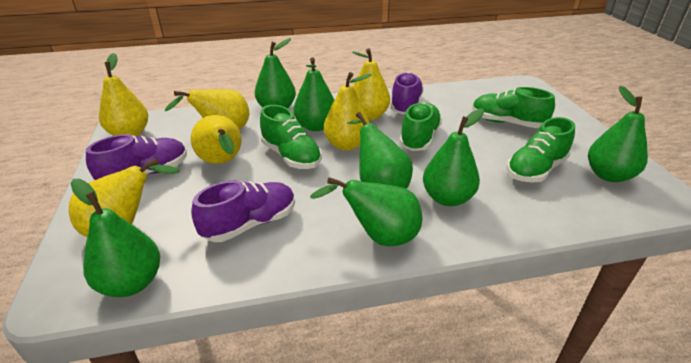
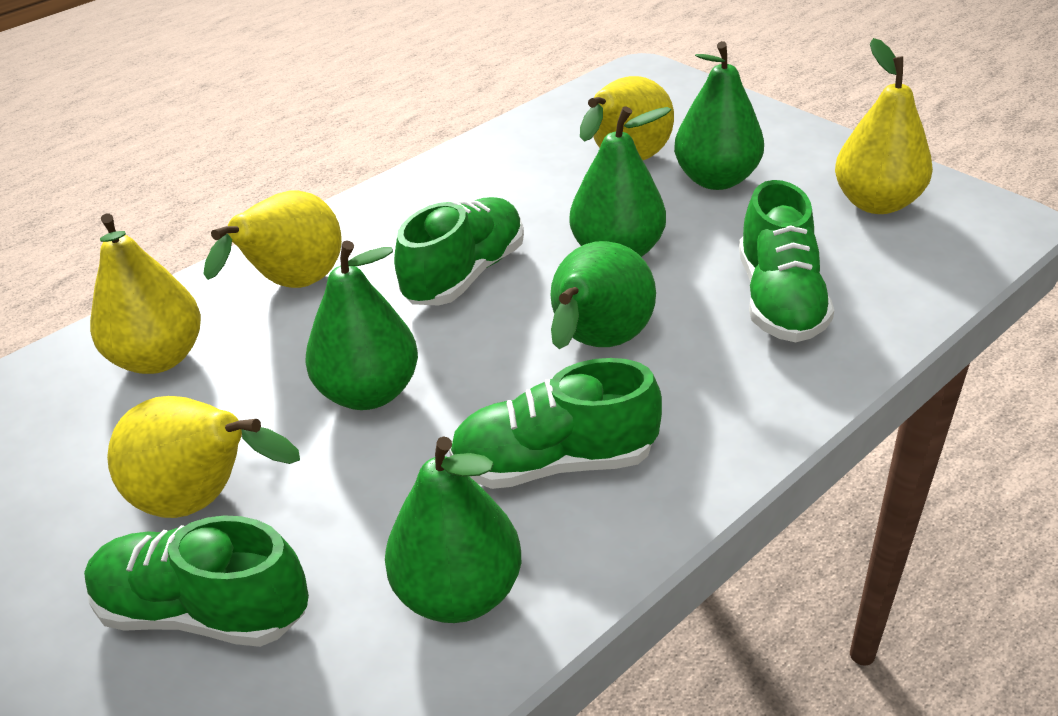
green pear: [70,179,160,297] [255,38,296,108] [294,57,334,131] [310,177,422,246] [347,112,413,189] [423,108,484,206] [588,86,648,182] = 7 -> [305,241,418,410] [385,436,521,623] [550,241,656,349] [570,106,671,257] [674,41,764,190] = 5
purple shoe: [86,134,187,180] [191,181,295,242] [391,72,424,114] = 3 -> none = 0
yellow pear: [69,158,180,237] [99,53,148,136] [165,89,249,129] [191,115,242,164] [324,72,372,151] [352,48,390,120] = 6 -> [90,214,201,374] [107,396,300,518] [203,190,342,288] [580,76,674,160] [835,38,933,214] = 5

